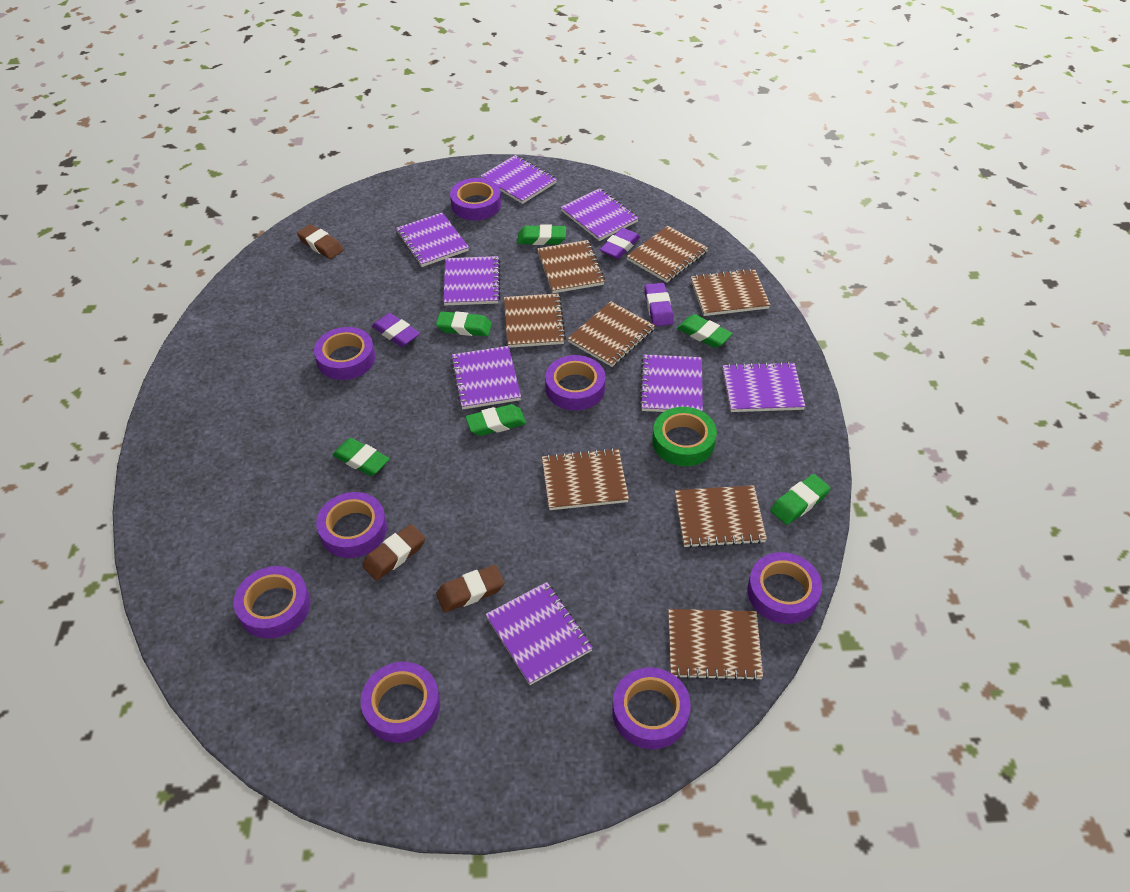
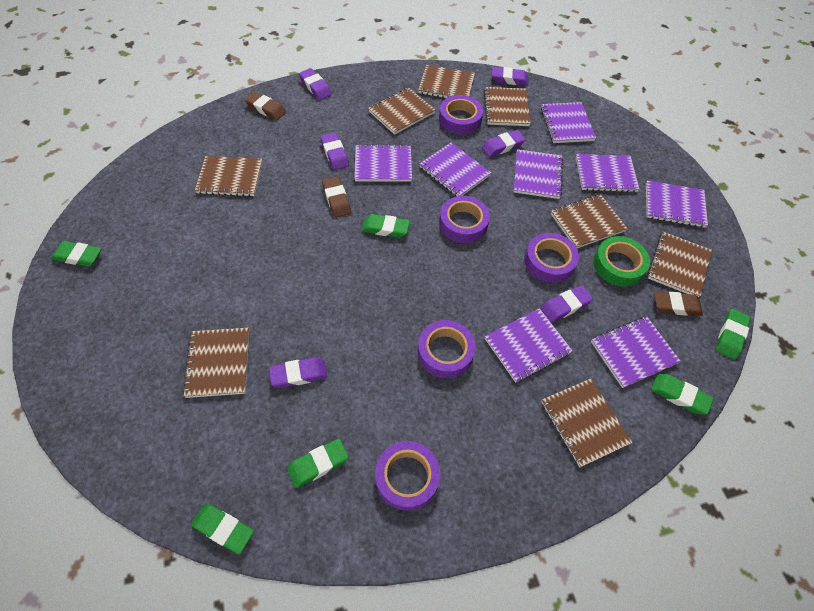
purple eraser: [372,313,420,347] [600,228,640,259] [645,283,674,326] = 3 -> [269,357,327,388] [299,68,332,100] [320,132,349,170] [482,130,526,157] [492,67,529,86] [540,285,593,323] = 6
purple tape: [233,566,311,639] [314,327,375,380] [316,492,387,558] [361,662,440,743] [450,178,501,220] [545,355,605,411] [612,667,691,749] [747,552,822,624] = 8 -> [375,441,440,511] [417,320,476,378] [439,95,483,134] [439,196,490,243] [524,233,579,283] = 5

